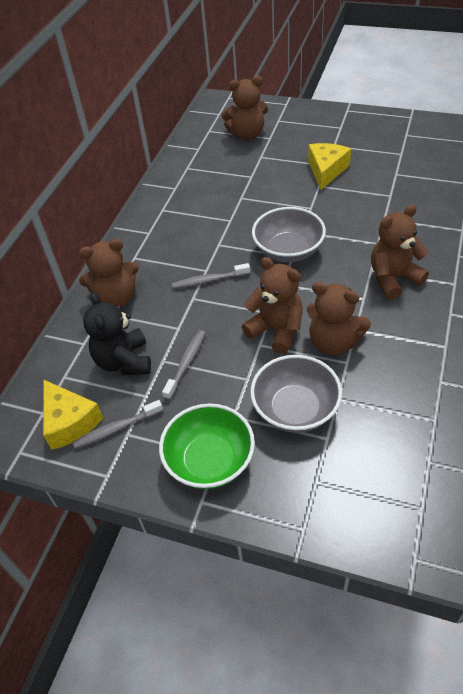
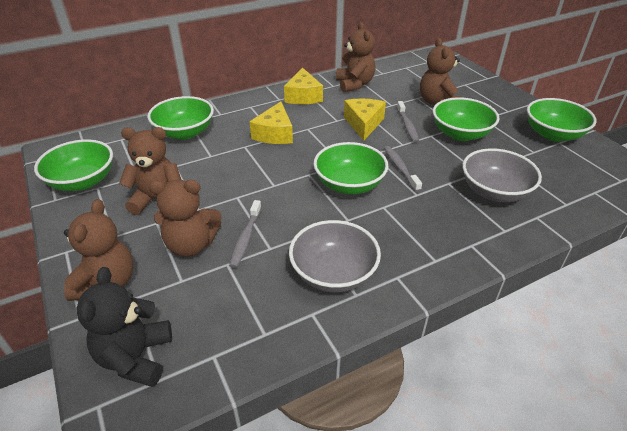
green bowl: [159,403,255,489] = 1 -> [34,139,113,191] [148,96,214,140] [313,142,388,194] [433,97,499,141] [527,98,597,142] = 5
yellow cheese: [43,379,103,450] [308,143,351,190] = 2 -> [250,102,293,144] [284,68,323,104] [344,99,386,141] = 3

